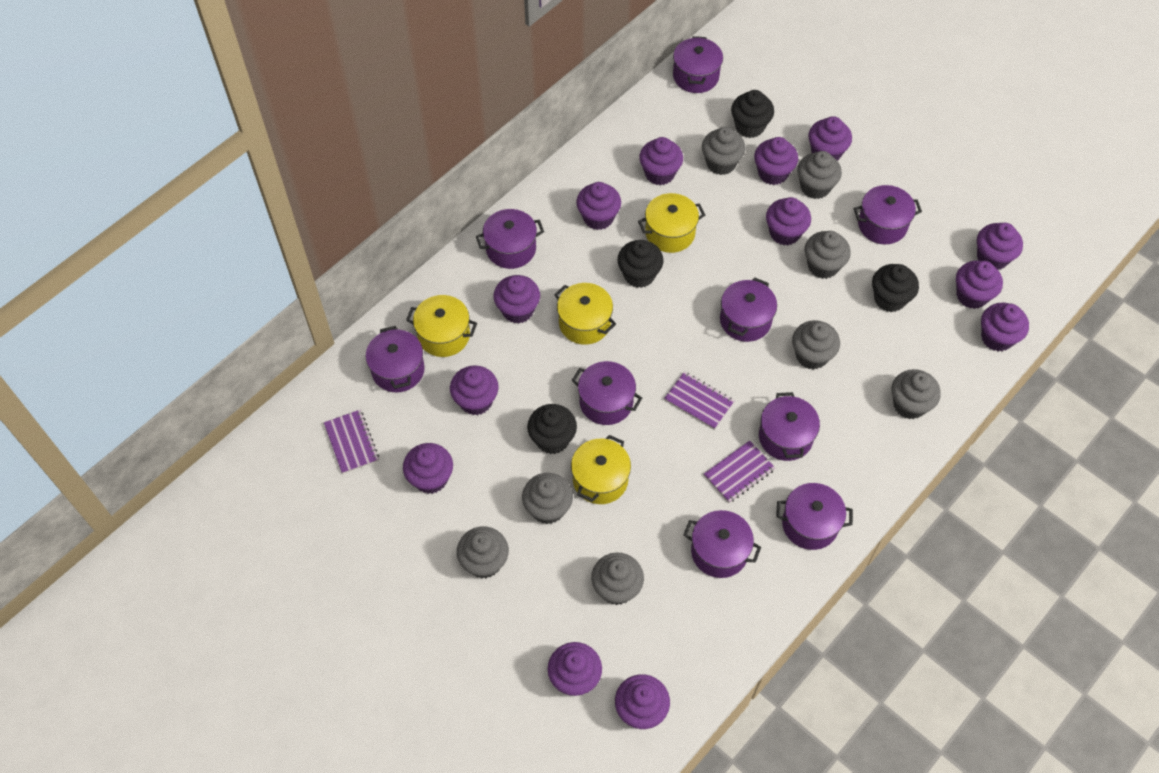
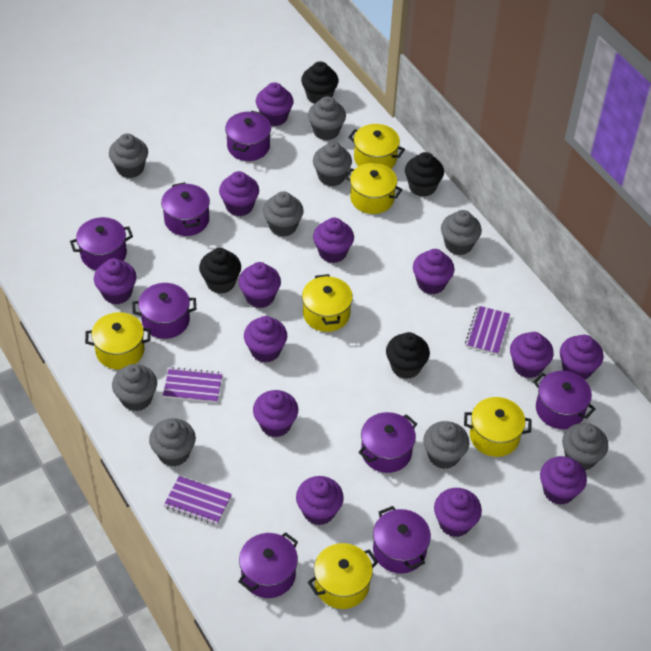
grey cupcake: [457,526,509,578] [522,473,573,524] [591,553,644,605] [702,127,746,175] [792,320,840,370] [797,151,842,199] [805,231,851,279] [892,369,941,419] = 8 -> [109,133,148,178] [112,364,157,411] [149,418,196,466] [263,191,304,237] [308,96,346,140] [313,142,352,186] [423,421,469,469] [441,210,482,255] [562,423,608,471] = 9
purple pot: [366,326,425,392] [476,209,544,269] [572,361,642,425] [673,36,723,93] [684,510,761,578] [720,277,777,342] [759,392,820,461] [776,483,853,550] [854,185,922,244] = 9 -> [70,217,133,270] [132,283,196,339] [161,182,210,236] [225,111,271,161] [238,532,298,598] [358,412,417,473] [373,506,431,574] [533,371,596,429] = 8
yellow pot: [406,295,477,357] [554,283,616,345] [571,435,631,504] [638,193,705,253] = 4 -> [85,312,151,370] [302,274,353,332] [308,543,378,609] [345,163,403,214] [348,124,405,169] [464,397,531,457] = 6

